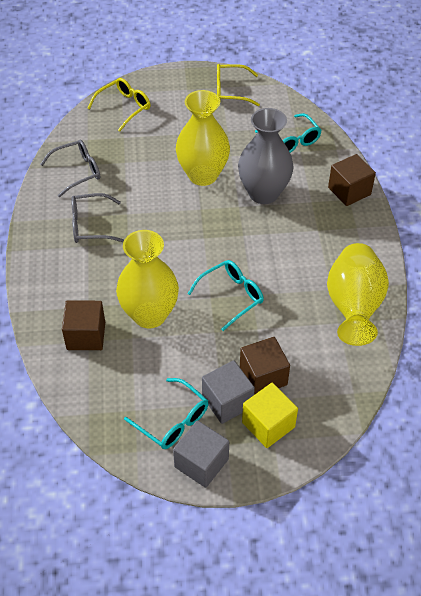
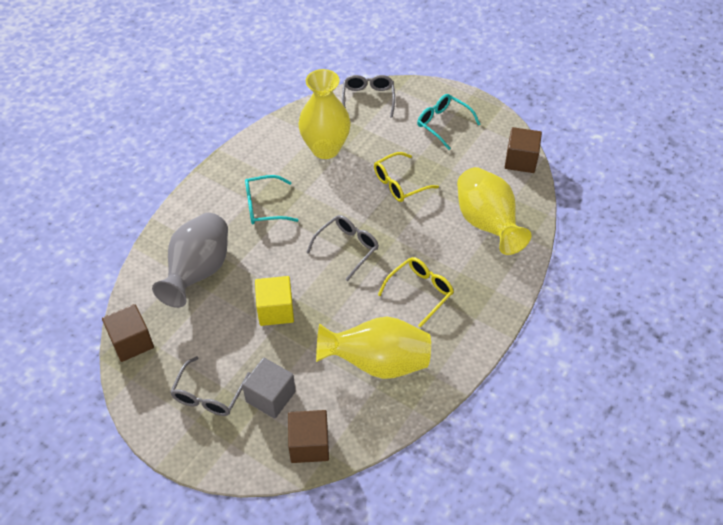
grey cube: [173,420,229,488] [202,360,255,424] = 2 -> [242,358,296,419] = 1
grey glasses: [40,140,100,197] [71,193,124,243] = 2 -> [170,356,251,416] [306,215,379,281] [342,75,395,118] = 3
turquoise glasses: [124,378,208,449] [188,260,264,331] [255,113,322,153] = 3 -> [245,175,298,225] [417,94,481,150] = 2

